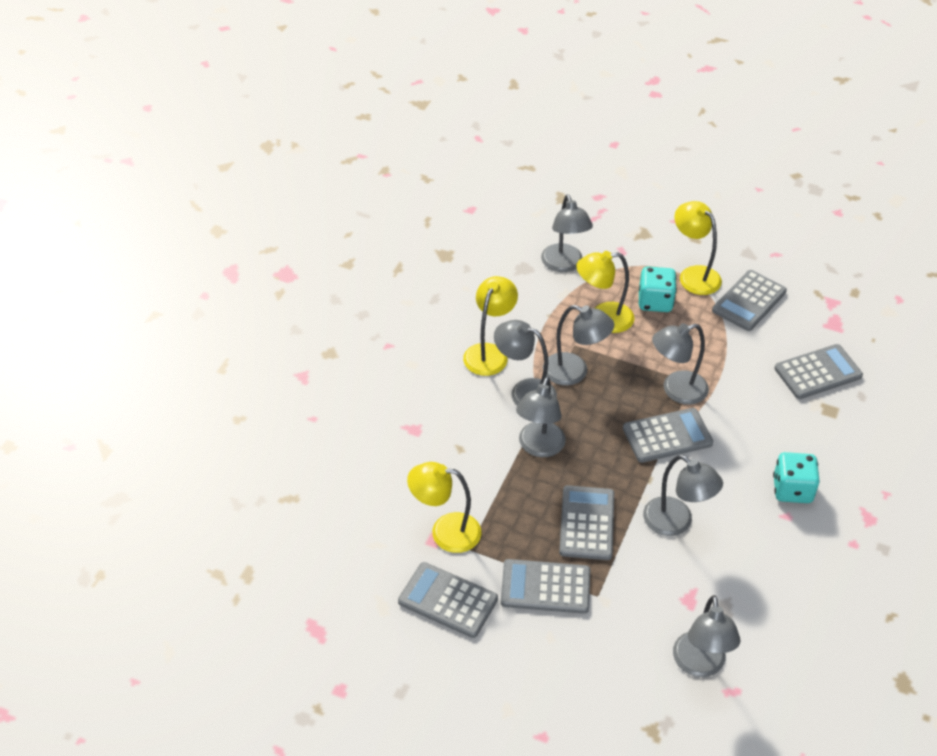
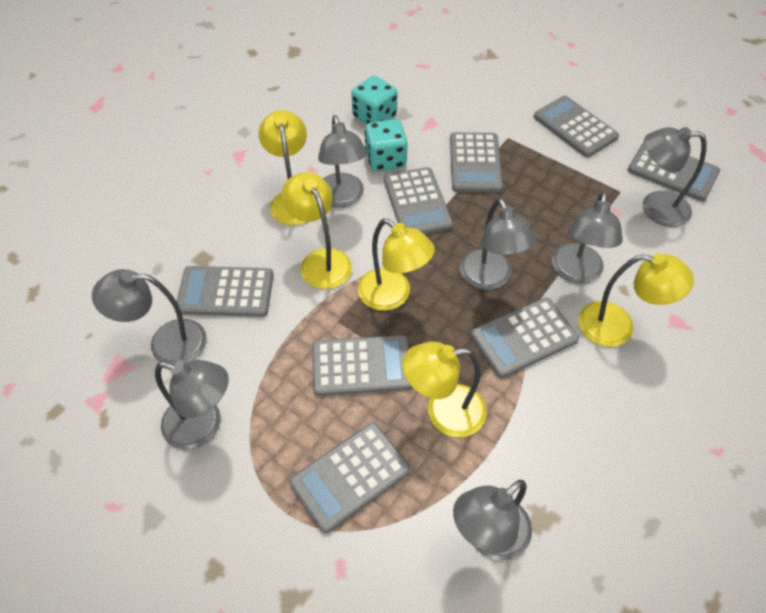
grey calculator: [398,562,498,638] [501,559,590,614] [559,485,614,560] [623,408,713,463] [712,270,787,331] [774,344,863,399] = 6 -> [177,266,274,317] [289,423,410,533] [312,335,412,396] [384,167,453,234] [450,132,503,193] [471,297,579,378] [534,96,619,157] [628,141,720,201] = 8
yellow lamp: [407,462,481,553] [463,276,518,376] [576,251,635,333] [674,201,722,295] = 4 -> [259,110,307,225] [281,172,352,289] [358,219,435,311] [402,342,487,437] [578,253,694,347] = 5

